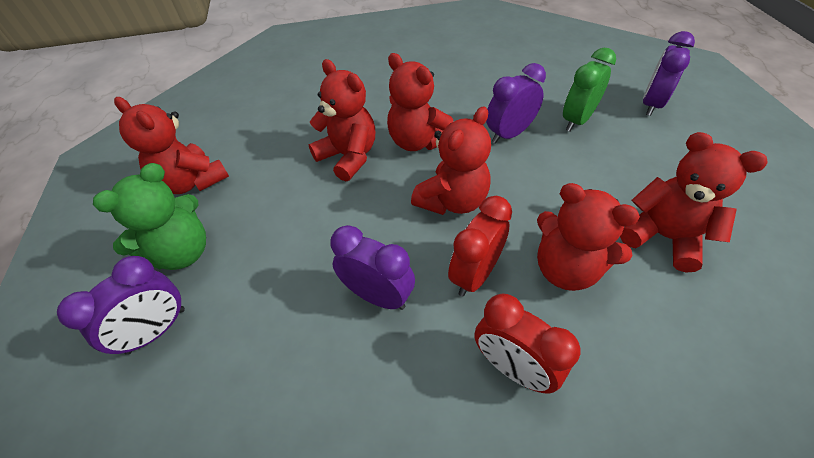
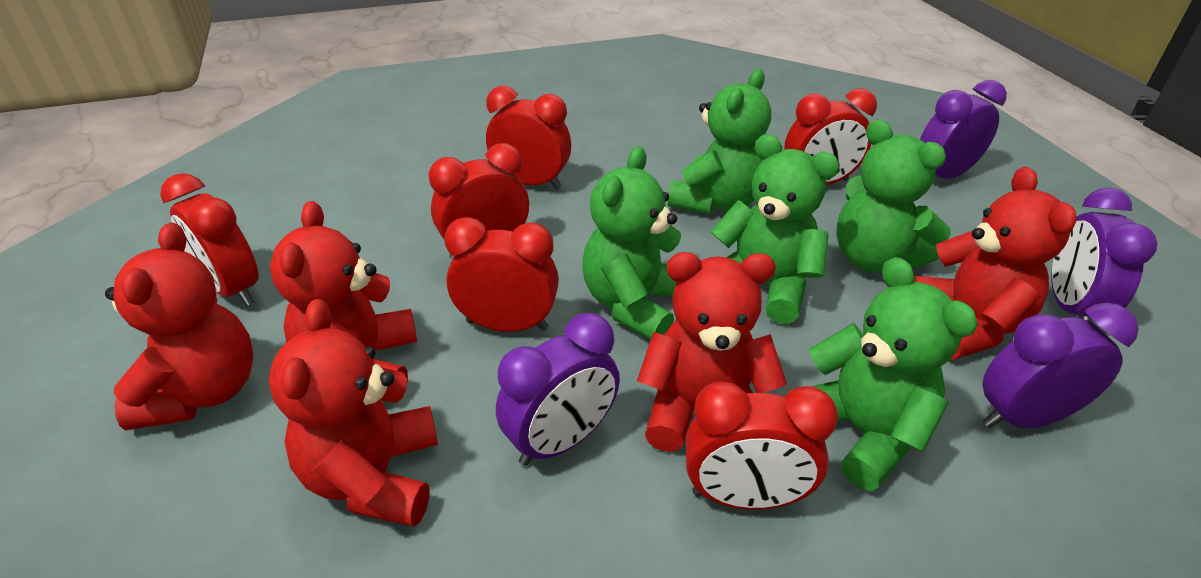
green clock: [563,48,616,131] = 1 -> none = 0
green teddy bear: [93,163,206,270] = 1 -> [583,146,681,340] [668,69,771,215] [711,134,840,324] [809,257,978,491] [836,119,951,272] = 5
red clock: [448,196,512,297] [474,294,580,394] = 2 -> [160,173,259,306] [428,143,529,259] [444,217,559,332] [486,86,571,189] [686,381,838,510] [784,88,877,185] = 6
red teddy bear: [114,97,229,194] [309,59,375,181] [387,53,453,151] [411,106,491,215] [537,183,640,291] [620,132,768,272] = 6 -> [105,223,253,431] [269,299,438,527] [270,201,417,403] [637,252,787,452] [914,167,1077,360] = 5

